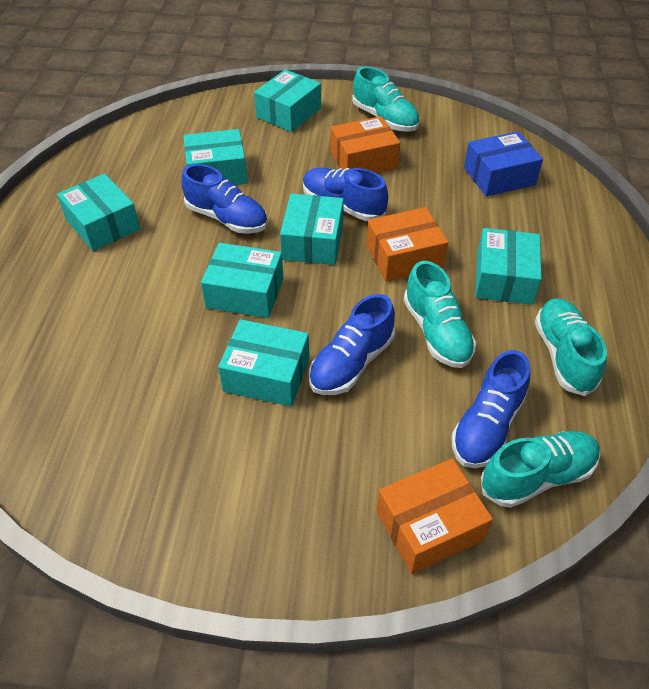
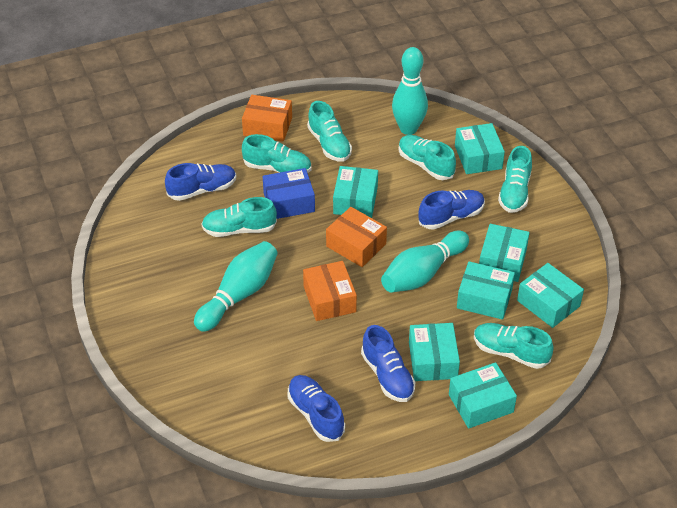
turquoise bowling pin: none = 0 -> [194,241,278,332] [381,231,469,293] [392,47,428,135] = 3
turquoise shoe: [352,67,420,132] [404,261,476,368] [481,431,600,508] [535,298,607,396] = 4 -> [201,197,277,237] [242,134,312,173] [307,101,352,162] [399,135,456,180] [474,323,554,369] [498,146,532,213] = 6

